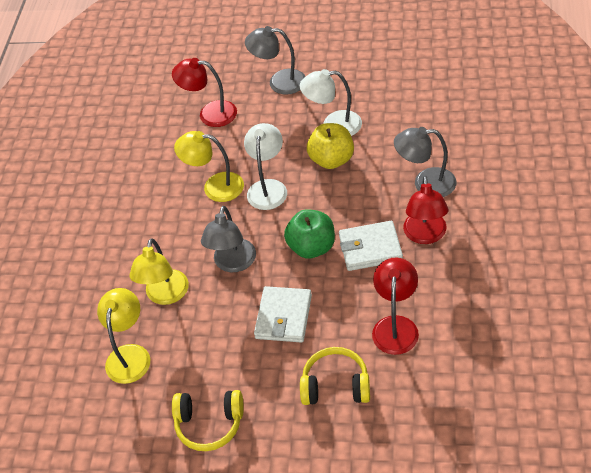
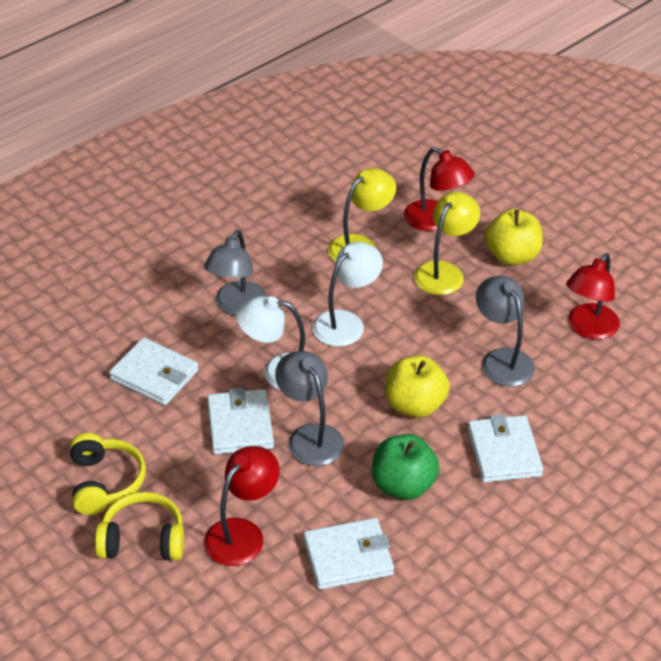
white wallet: [254,286,312,343] [339,221,403,271] = 2 -> [109,337,199,405] [207,388,274,454] [304,518,394,590] [467,414,543,482] = 4
yellow apple: [307,123,354,169] = 1 -> [386,355,450,418] [485,209,543,265] = 2
yellow lamp: [97,288,150,384] [129,238,189,305] [174,131,244,202] = 3 -> [328,168,396,262] [414,191,480,295] = 2

